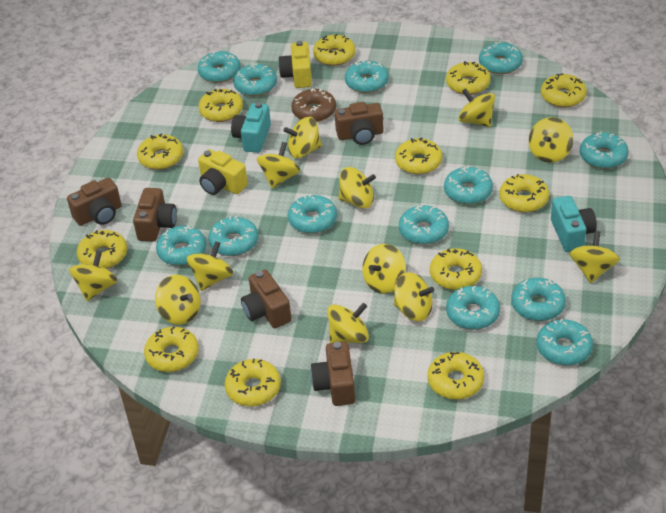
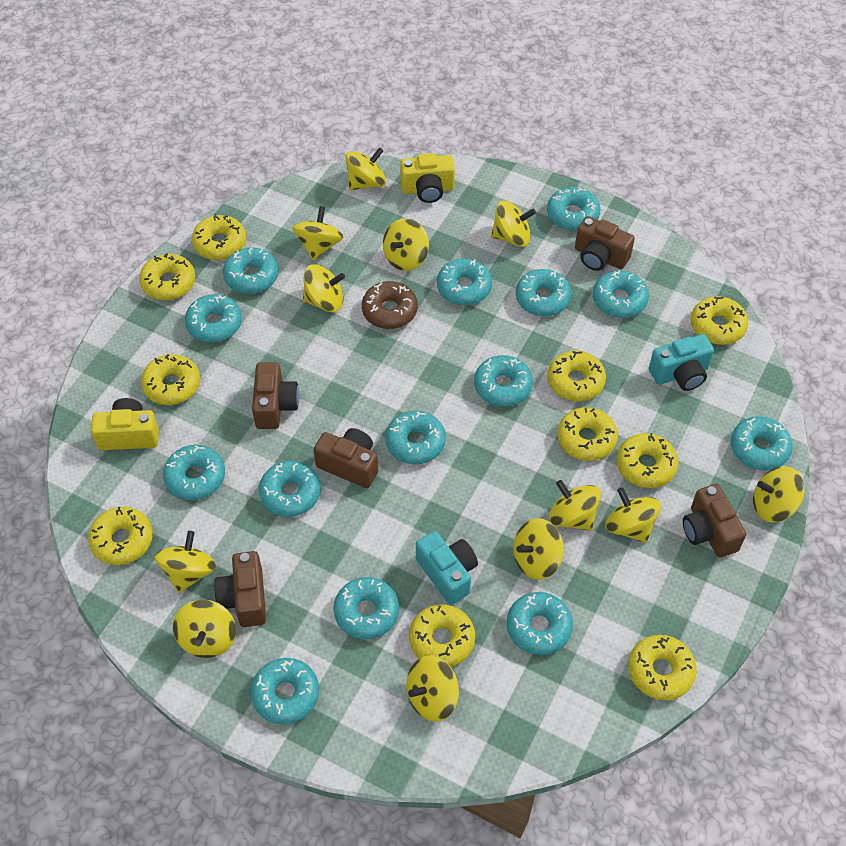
turquoise donut: [156,226,206,266] [198,51,241,83] [208,216,258,256] [233,63,277,96] [288,194,337,234] [345,60,389,93] [399,204,449,245] [444,166,493,204] [446,286,500,330] [479,42,523,74] [511,278,566,321] [537,319,593,366] [580,132,629,169] = 13 -> [163,445,225,500] [185,294,242,343] [223,247,279,294] [251,658,319,724] [259,461,321,517] [334,577,399,639] [385,411,446,464] [437,259,492,305] [474,355,533,406] [507,592,573,655] [516,269,572,316] [547,187,600,231] [593,270,649,318] [731,416,793,471] = 14
yellow donut: [77,230,127,269] [137,133,183,170] [144,327,199,372] [198,88,243,122] [225,359,281,407] [313,34,356,66] [395,138,442,175] [428,352,484,400] [430,248,482,290] [446,61,491,95] [500,174,549,212] [541,73,587,108] = 12 -> [88,507,153,565] [139,253,195,300] [141,354,200,405] [192,214,246,260] [409,604,475,667] [547,351,606,402] [557,407,618,461] [617,433,678,488] [628,635,697,700] [691,296,748,345] = 10

